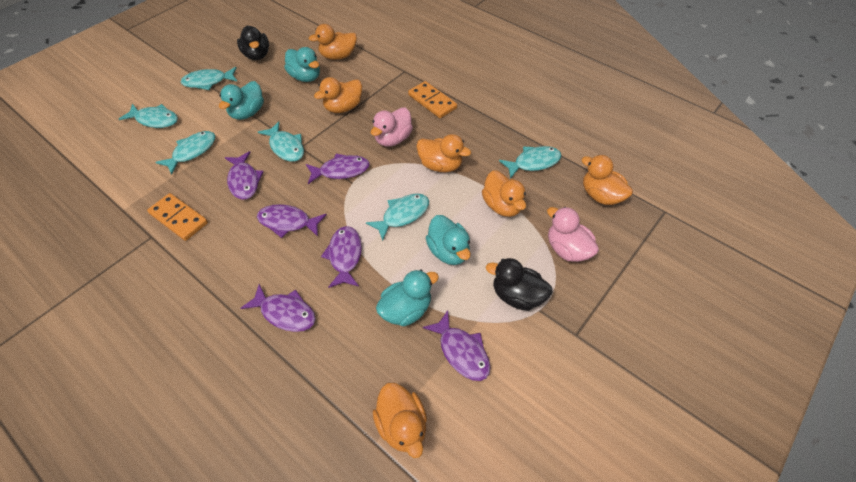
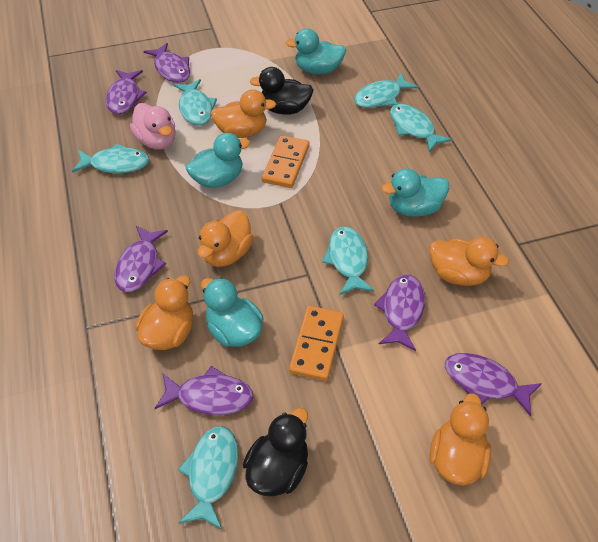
orange duck: [309,24,357,60] [314,77,362,113] [373,382,427,458] [416,134,471,172] [482,170,526,217] [581,155,633,205] = 6 -> [135,276,193,350] [197,210,254,267] [211,89,276,138] [429,237,509,286] [430,393,491,486] = 5
pink duck: [371,107,413,147] [547,207,599,262] = 2 -> [130,103,176,149] = 1

